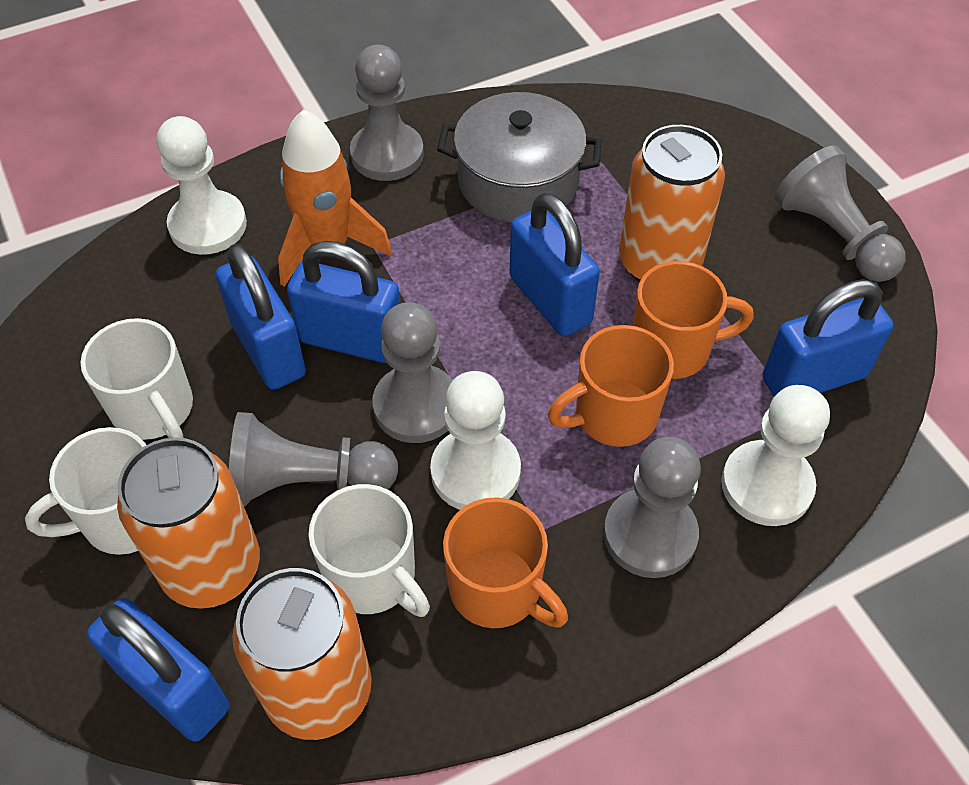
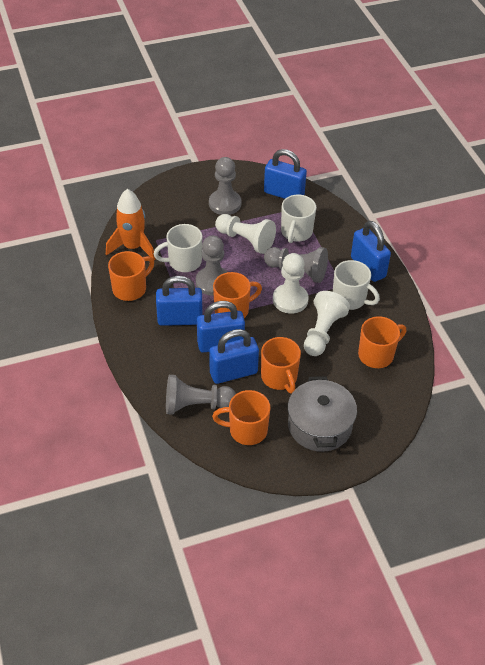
grey pawn: [229,412,398,506] [350,45,424,181] [372,302,453,443] [603,437,701,578] [775,145,906,282] = 5 -> [166,375,236,415] [196,235,227,296] [209,157,242,215] [264,247,328,283] = 4
orange can: [117,437,260,609] [232,568,371,740] [619,125,725,282] = 3 -> none = 0
orange mug: [443,497,568,628] [548,325,674,447] [632,261,754,379] = 3 -> [108,251,154,301] [212,390,270,445] [213,272,262,318] [261,337,301,394] [358,316,406,368] = 5

